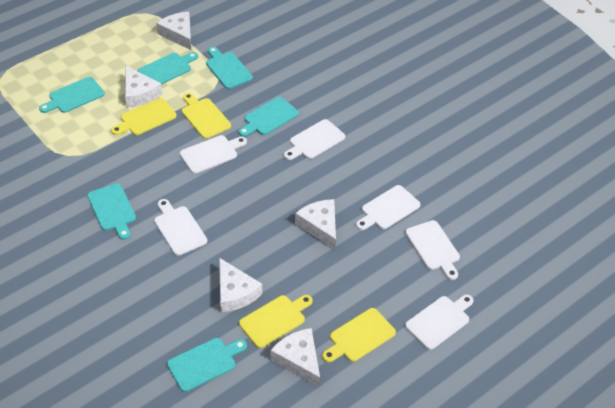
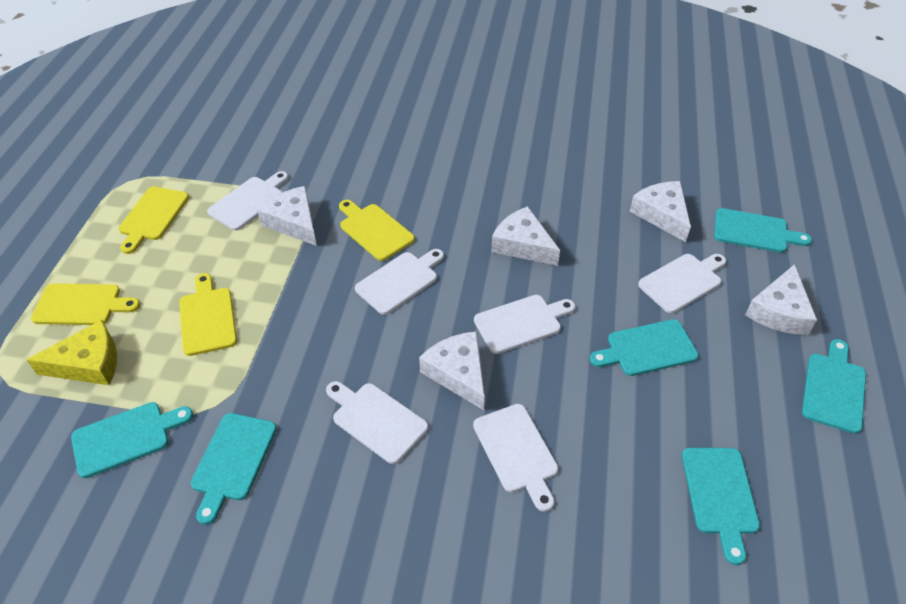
yellow cheese: none = 0 -> [27,320,117,385] = 1

